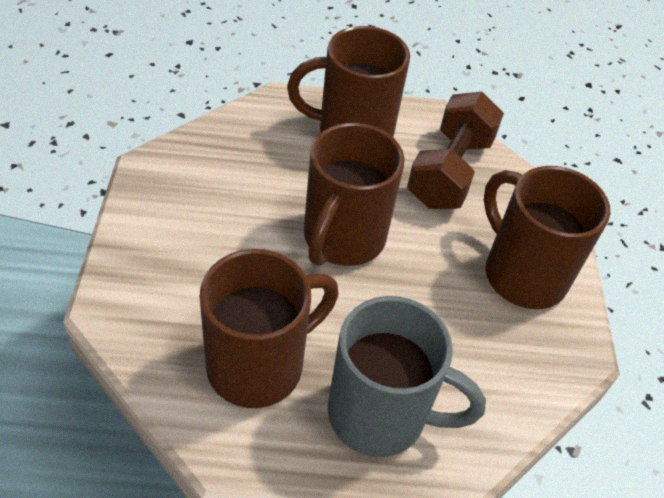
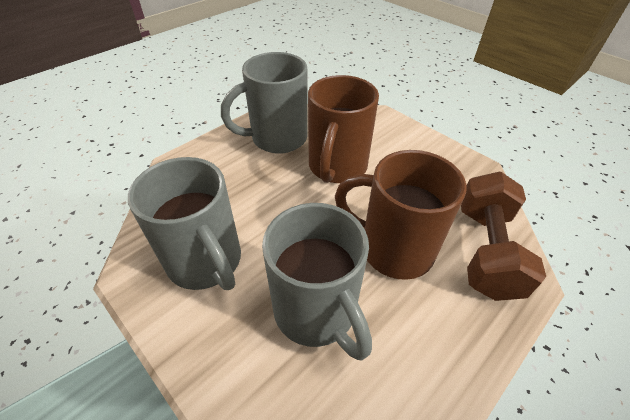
brown mug: [199,249,338,408] [287,26,410,137] [304,123,405,266] [484,166,610,309] = 4 -> [308,75,379,183] [335,150,467,280] = 2
grey mug: [328,296,486,457] = 1 -> [128,157,241,290] [221,52,307,154] [262,203,372,361] = 3

